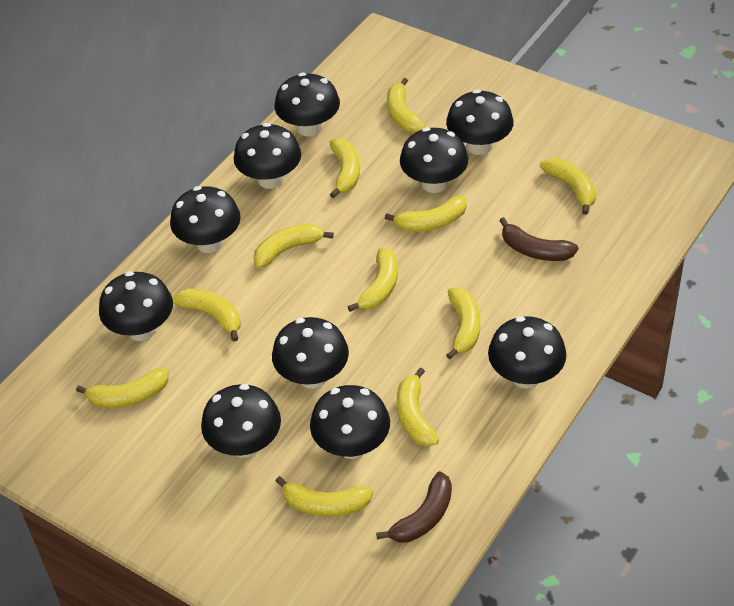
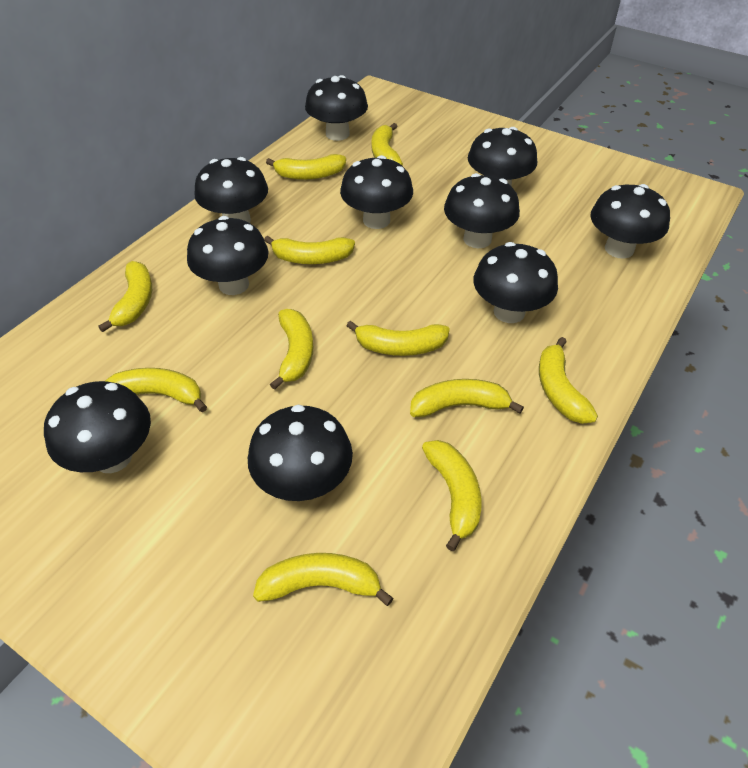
brown banana: [376,471,452,543] [499,217,578,261] = 2 -> none = 0

